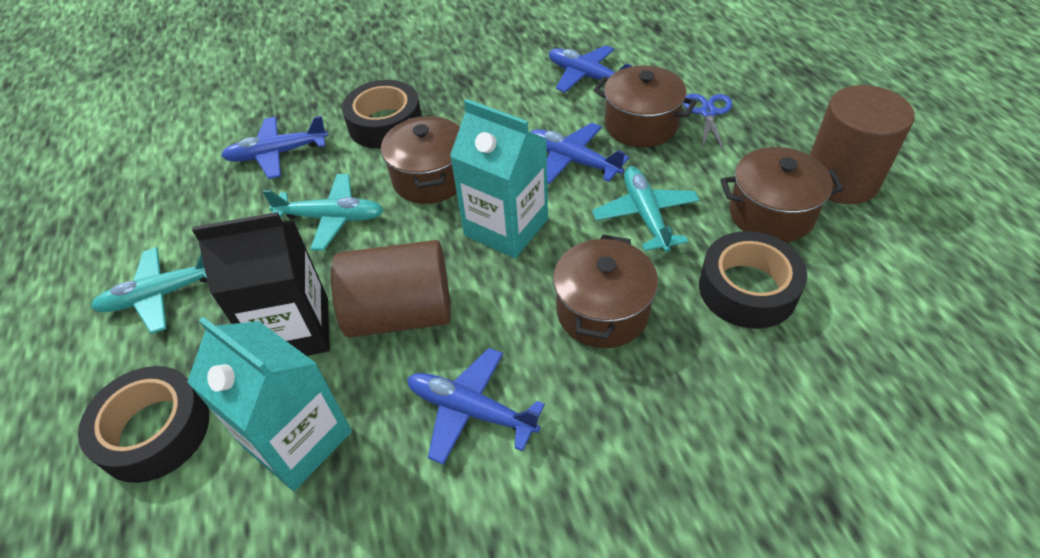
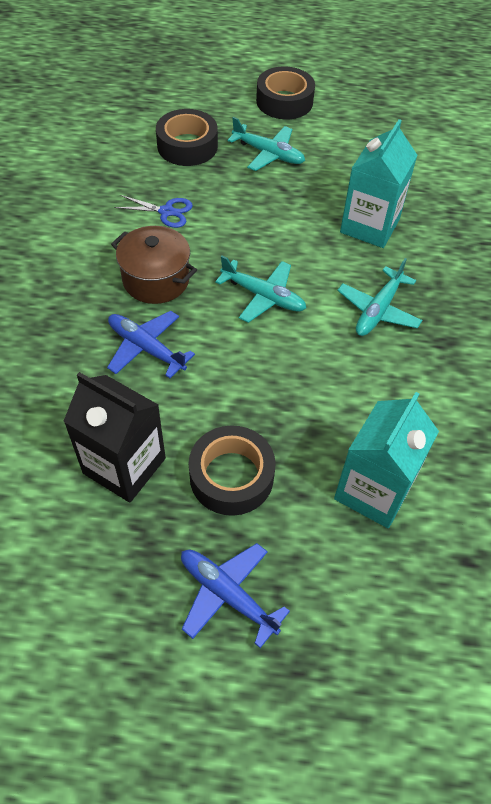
blue plane: [221,116,328,179] [407,348,545,465] [531,123,629,184] [549,45,632,92] = 4 -> [107,311,195,378] [181,543,290,648] = 2
brown cylinder: [331,240,451,338] [810,85,915,204] = 2 -> none = 0
brown pot: [381,115,460,204] [553,235,658,348] [594,65,697,147] [720,147,844,243] = 4 -> [111,226,197,304] = 1

